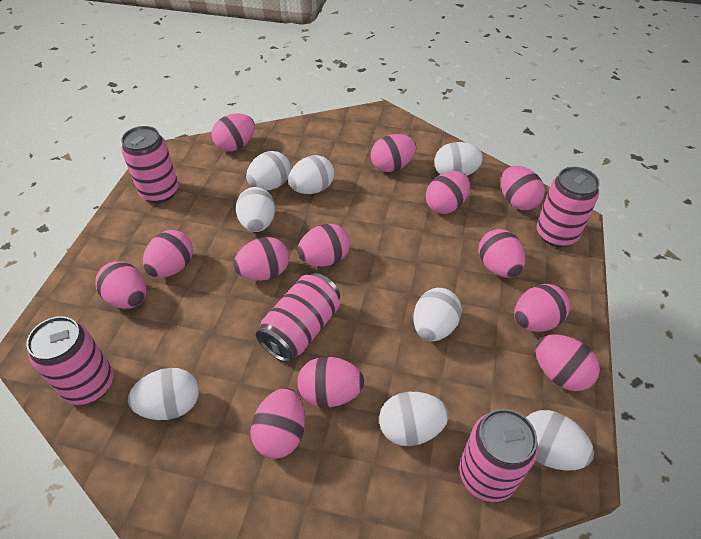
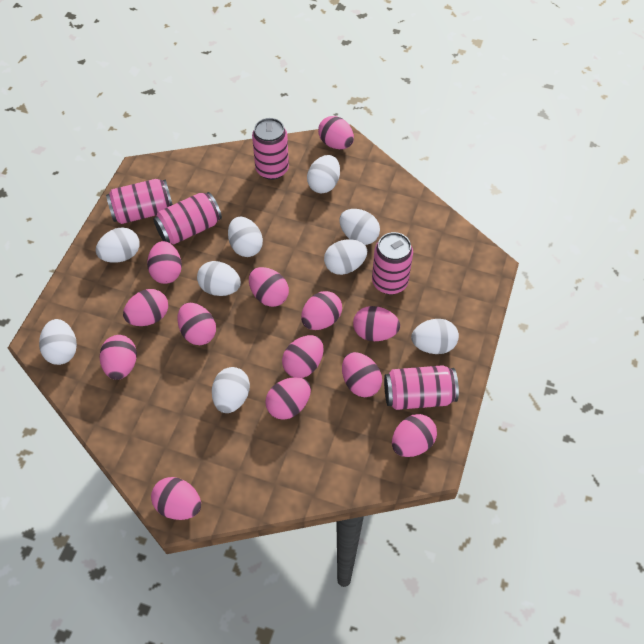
white egg: [128,368,199,420] [236,187,275,232] [246,151,291,191] [288,155,334,194] [379,392,449,446] [414,288,462,341] [434,142,483,176] [526,410,594,471] = 8 -> [39,319,77,365] [95,227,140,263] [197,261,241,296] [212,367,250,413] [228,217,263,257] [307,155,340,193] [324,239,367,275] [339,209,380,245] [411,319,459,354] = 9

